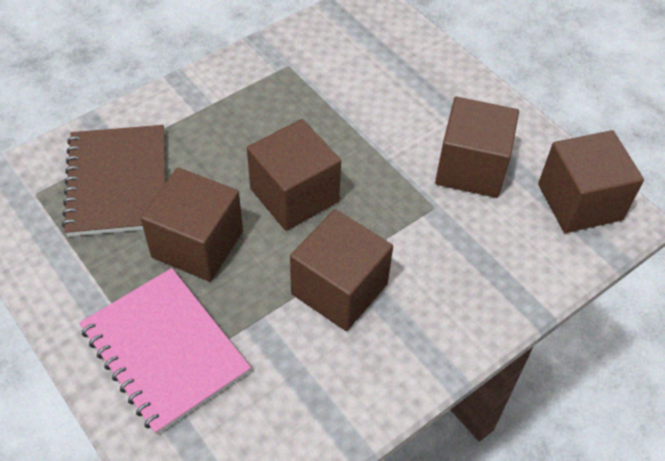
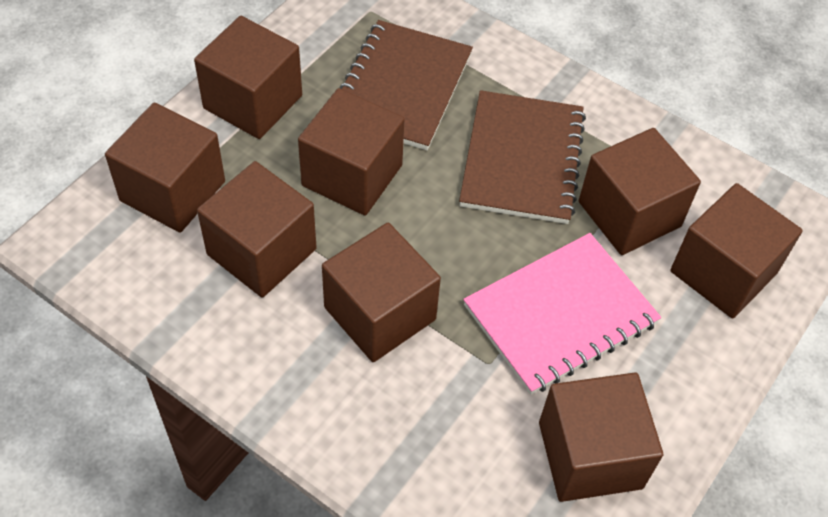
brown cube: [141,168,243,282] [247,119,341,231] [290,209,393,331] [435,97,519,198] [538,130,644,233] = 5 -> [105,103,225,233] [194,16,302,139] [197,161,317,298] [298,88,405,216] [322,223,441,362] [539,372,663,502] [579,128,701,255] [670,183,803,318] = 8
brown notebook: [62,125,165,237] = 1 -> [340,20,473,150] [459,90,586,224] = 2

